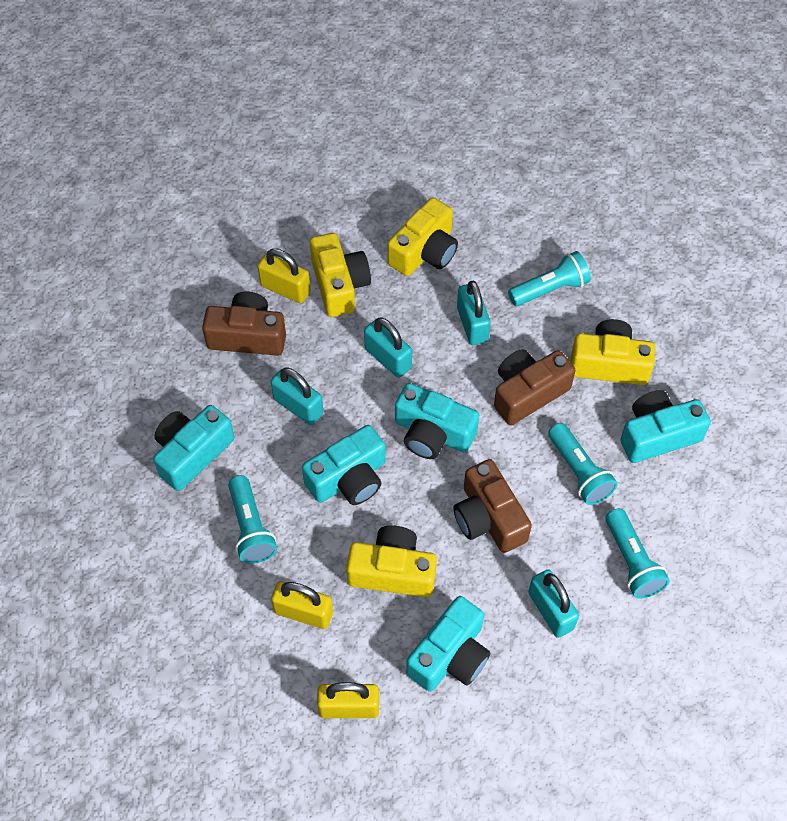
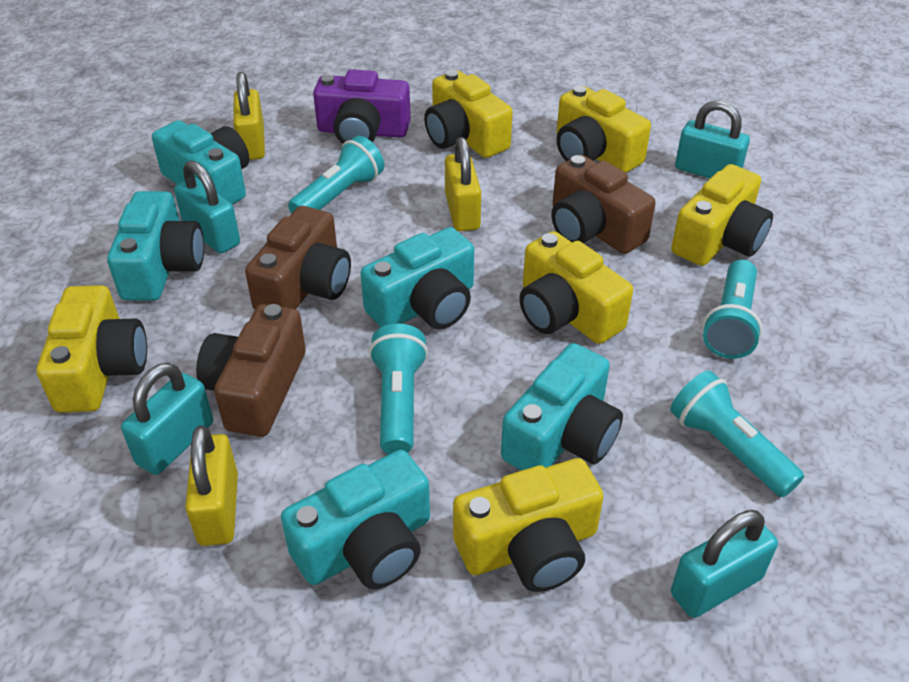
purple camera: none = 0 -> [313,69,411,144] = 1
yellow camera: [310,233,371,317] [346,525,437,597] [388,197,458,276] [570,319,655,385] = 4 -> [37,285,147,413] [424,70,513,158] [453,458,604,592] [519,231,633,344] [557,86,651,173] [671,164,773,266] = 6

